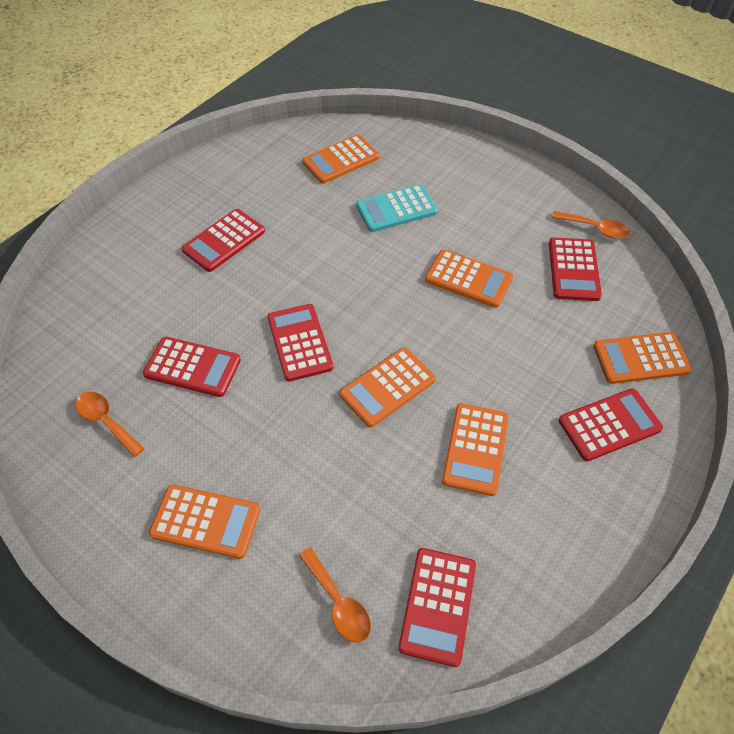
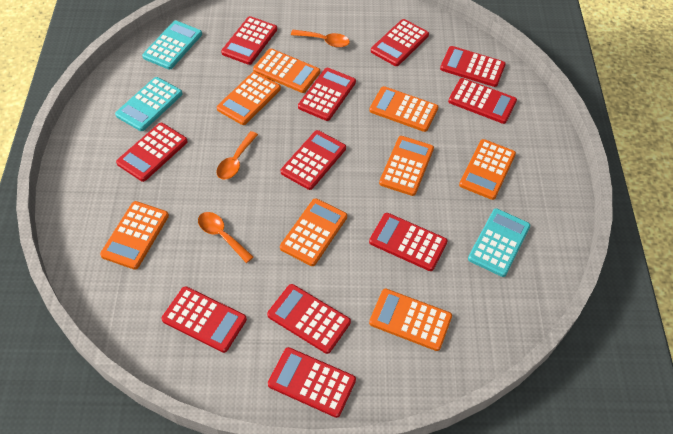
orange calculator: [149,484,260,559] [302,135,379,184] [339,348,436,427] [425,249,513,308] [442,403,509,496] [593,332,692,384] = 6 -> [100,201,169,270] [217,72,281,125] [253,49,320,93] [280,198,347,266] [369,86,438,132] [369,289,452,351] [379,136,434,196] [459,139,516,200] = 8
red calculator: [143,337,241,397] [181,209,265,272] [267,304,333,382] [398,548,476,667] [549,237,602,301] [559,388,663,461] = 6 -> [116,123,188,182] [162,286,247,353] [221,16,277,65] [267,284,351,354] [268,347,356,418] [281,130,346,190] [298,68,356,121] [369,213,447,271] [371,19,429,66] [440,46,506,87] [448,78,517,124] = 11
turquoise calculator: [356,184,438,232] = 1 -> [115,77,182,131] [142,21,202,70] [468,208,530,277] = 3

